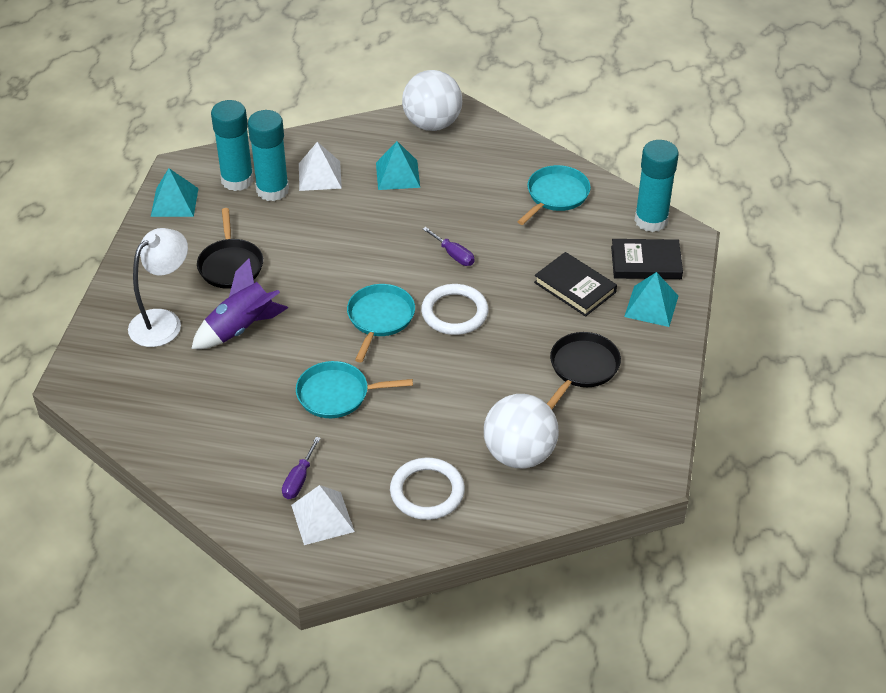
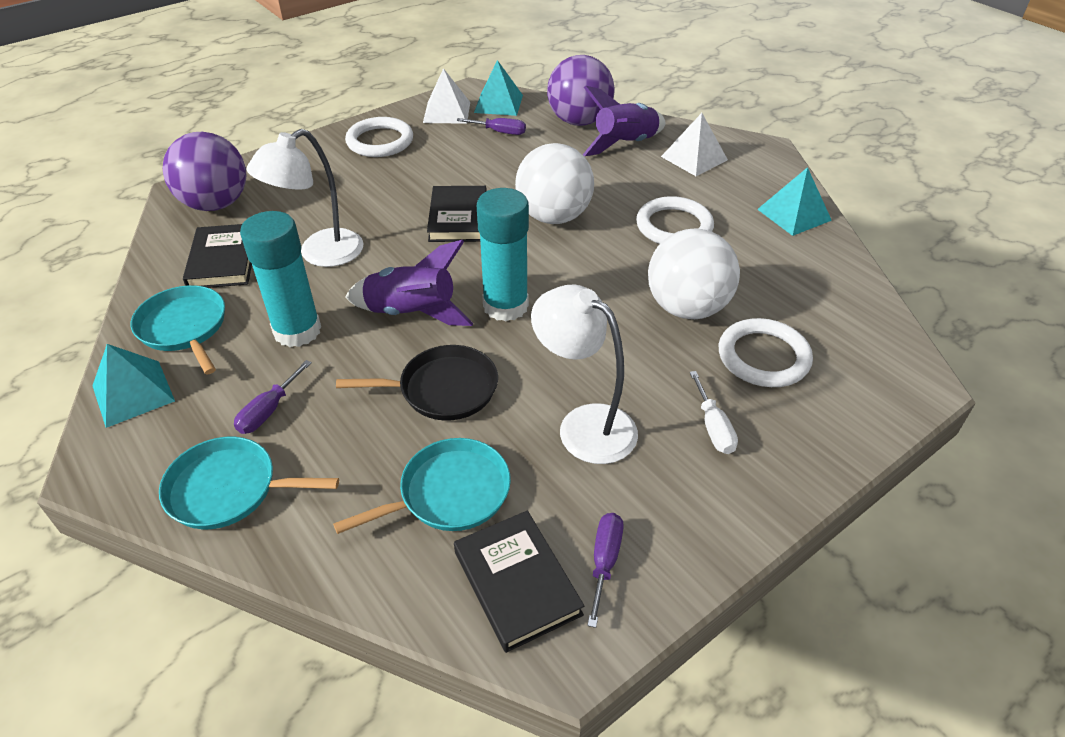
black book: [534,252,617,317] [611,239,683,279] = 2 -> [183,224,252,288] [427,186,487,242] [454,511,584,653] = 3
black pan: [197,208,263,289] [547,332,621,409] = 2 -> [336,345,498,420] = 1
purple ball: none = 0 -> [163,132,246,211] [547,55,615,126] = 2
purple rocket: [191,258,288,349] = 1 -> [345,240,474,326] [583,86,666,156] = 2
purple screwdriver: [282,437,321,499] [423,227,475,266] = 2 -> [234,360,312,434] [457,118,526,135] [587,513,624,628] = 3
turquoise glue stick: [211,100,254,191] [248,110,289,201] [634,140,679,232] = 3 -> [240,211,321,347] [477,188,529,321] = 2
white lamp: [128,228,188,347] = 1 -> [246,129,363,267] [531,285,638,464] = 2
white ring: [390,458,465,520] [421,284,488,335] = 2 -> [345,117,413,157] [636,196,714,244] [719,318,813,387] = 3
white screwdriver: none = 0 -> [690,371,738,454] = 1

